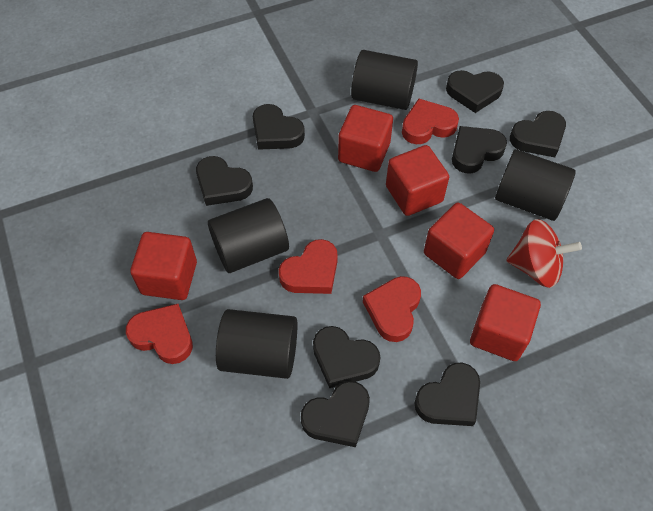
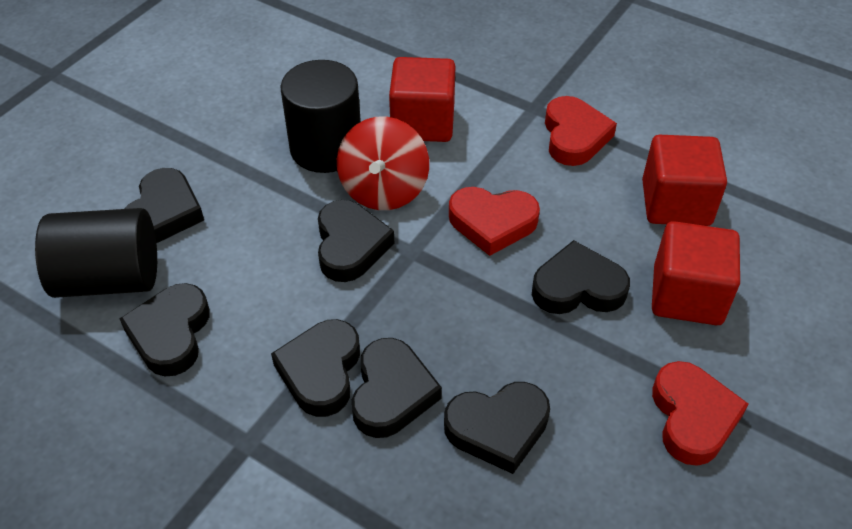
black cylinder: [208,198,289,273] [216,309,297,379] [351,50,418,110] [495,149,576,221] = 4 -> [35,208,157,298] [281,60,361,173] = 2
black heart: [196,156,253,206] [253,104,305,150] [301,381,370,447] [313,326,380,388] [414,363,480,426] [446,70,504,113] [452,126,507,173] [510,111,566,157] = 8 -> [120,283,210,376] [125,168,204,243] [271,319,360,417] [318,200,394,282] [352,338,442,438] [444,382,550,474] [532,240,630,314] = 7
red cube: [130,232,197,300] [338,105,393,172] [386,145,449,216] [424,203,494,279] [470,284,541,361] = 5 -> [389,57,455,142] [642,135,727,226] [652,221,740,325] = 3
red heart: [126,304,193,364] [279,239,338,294] [363,276,421,342] [402,99,459,144] = 4 -> [449,187,540,256] [545,96,617,166] [652,361,748,466] = 3

